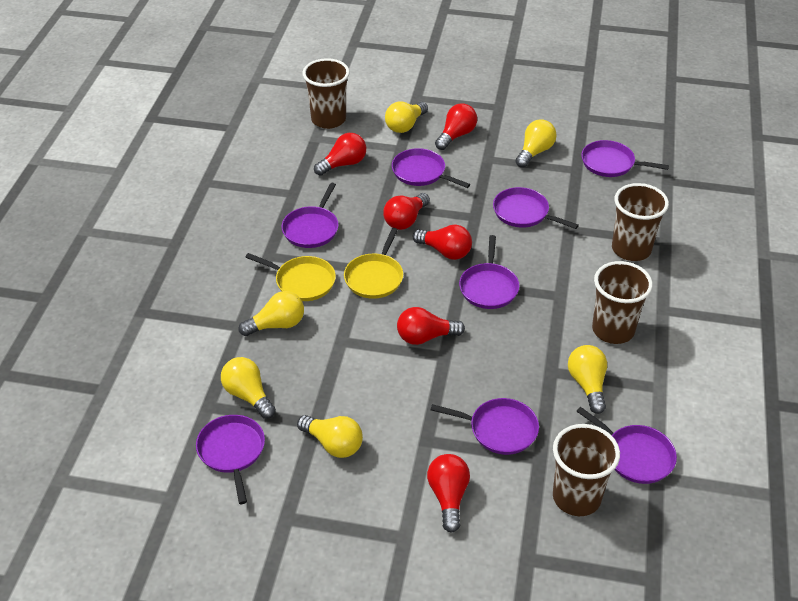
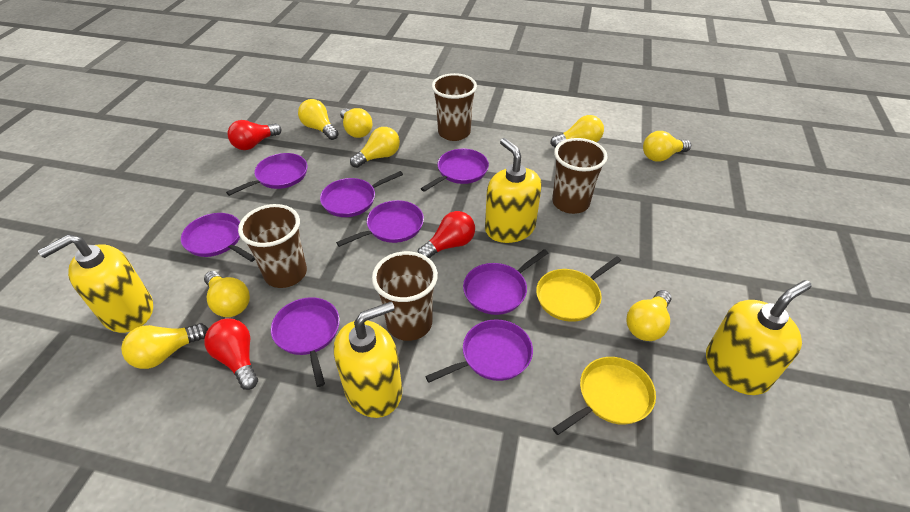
red light bulb: [314,133,366,176] [383,193,430,230] [397,307,465,345] [413,224,472,260] [427,454,470,533] [435,103,477,150] = 6 -> [204,319,258,390] [228,120,281,150] [418,211,475,258] = 3
yellow light bulb: [221,357,276,419] [238,291,304,336] [297,415,363,458] [385,102,428,133] [515,119,557,168] [568,345,607,414] = 6 -> [121,323,208,369] [204,271,250,317] [298,99,339,140] [340,108,372,138] [350,127,400,168] [551,115,604,147] [627,290,672,341] [643,131,691,162] = 8
yellow soap dispenser: none = 0 -> [38,234,153,333] [334,302,402,418] [485,138,542,243] [706,280,812,395] = 4

